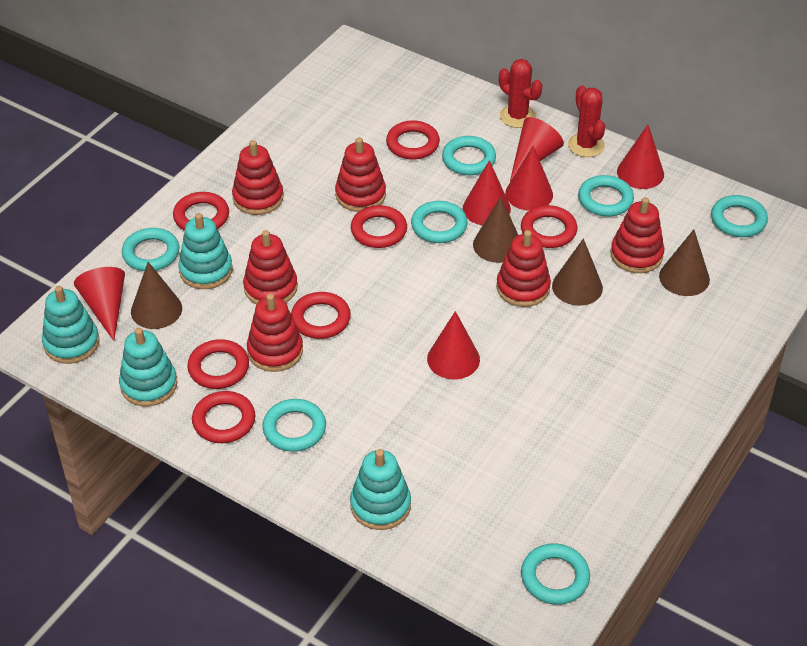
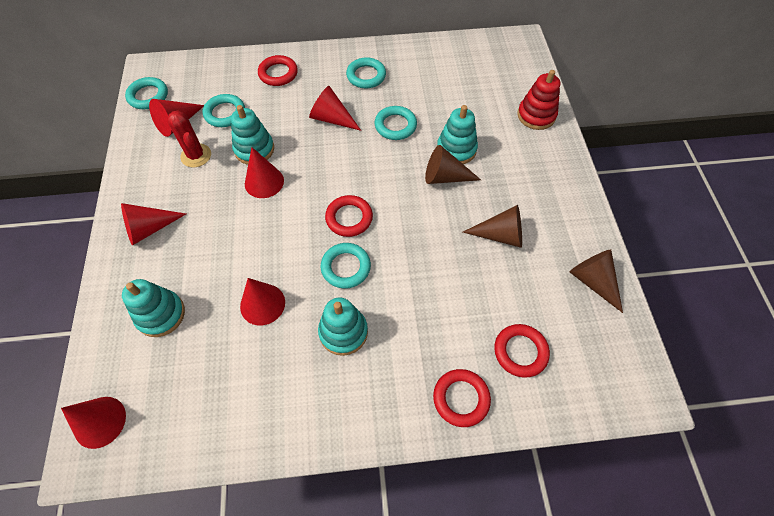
brown cone: [131,262,182,329] [473,197,518,263] [552,238,603,306] [659,229,710,296] = 4 -> [425,145,481,184] [463,205,522,248] [570,250,623,313] = 3
red cactus: [499,59,542,128] [568,85,605,157] = 2 -> [168,111,211,168] = 1
red ring: [173,192,229,231] [187,339,249,389] [192,391,255,443] [291,292,351,339] [351,205,407,248] [386,120,440,160] [521,205,577,248] = 7 -> [258,55,298,86] [325,195,373,237] [433,369,491,427] [494,324,550,378] = 4
red stacking toy: [232,140,284,215] [243,230,298,304] [247,294,303,372] [335,137,386,212] [496,230,551,307] [611,197,664,273] = 6 -> [517,70,560,130] = 1
turquoise ring: [122,228,179,271] [263,399,326,452] [411,201,468,243] [442,136,496,175] [521,543,590,605] [578,175,634,217] [711,195,768,237] = 7 -> [125,77,168,109] [203,94,245,127] [320,243,371,289] [346,57,386,88] [374,106,417,140] = 5

